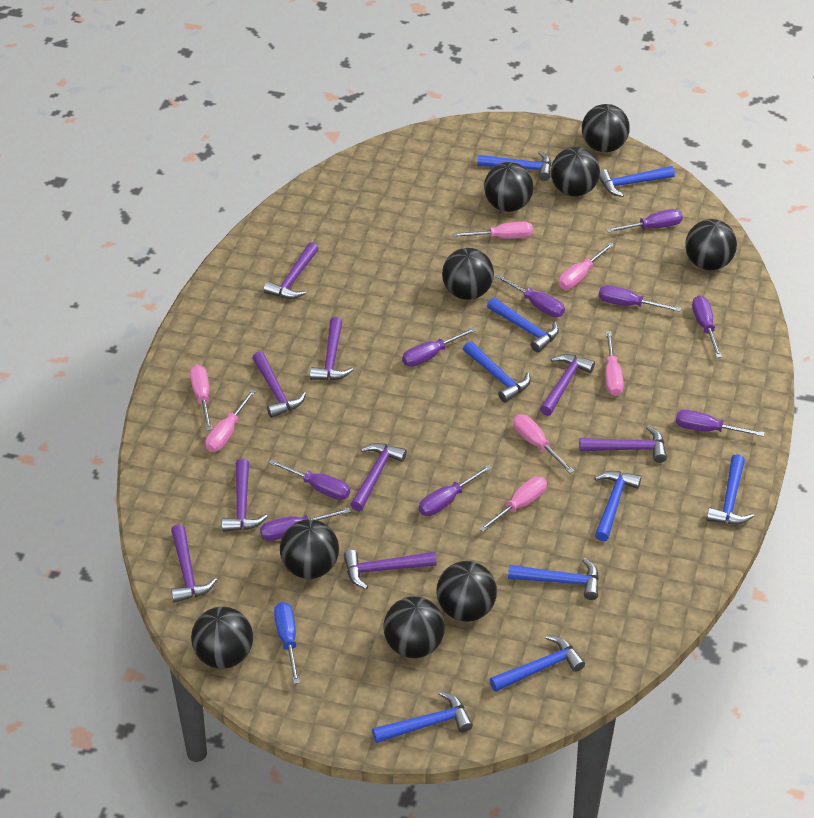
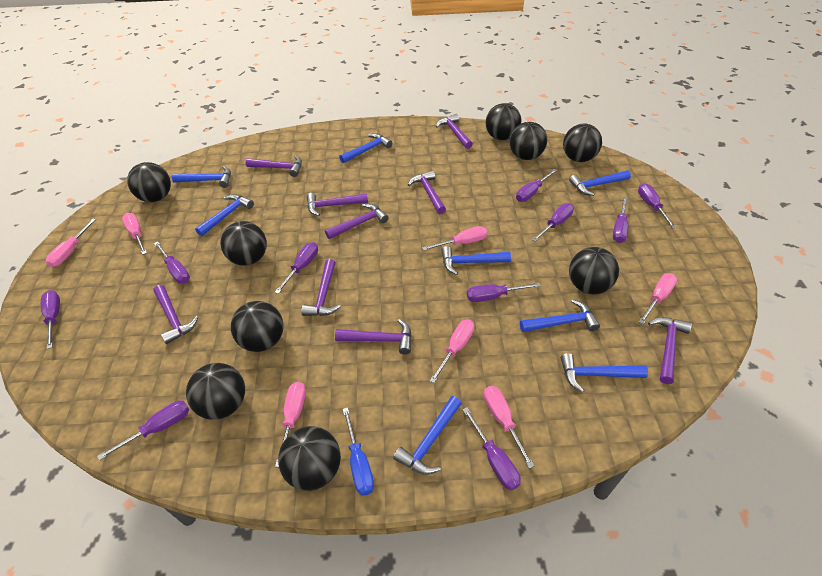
blue hammer: [372,691,473,743] [463,341,531,403] [477,151,551,181] [487,297,559,353] [489,635,585,692] [508,558,599,600] [595,471,641,541] [599,166,675,197] [706,454,754,525] = 9 -> [172,166,231,188] [195,194,254,236] [339,133,392,163] [393,396,462,475] [441,246,511,275] [520,299,600,332] [561,353,648,393] [569,170,631,196] = 8
purple screwdriver: [260,508,350,541] [269,459,350,500] [402,327,477,367] [419,465,492,516] [496,274,565,317] [598,285,681,312] [606,209,683,233] [676,410,765,437] [692,296,722,358] = 9 -> [41,290,60,349] [97,401,189,461] [154,242,190,284] [275,242,318,294] [462,407,521,490] [467,283,541,302] [516,169,557,202] [532,203,574,242] [613,197,629,243] [638,183,676,228] = 10

